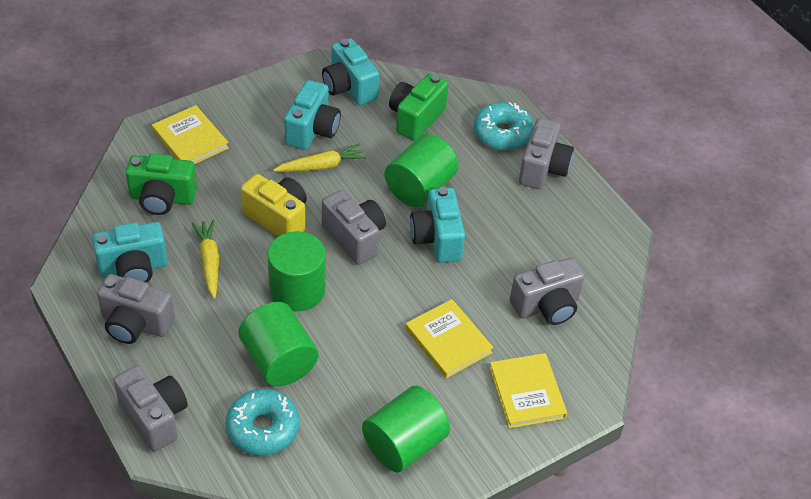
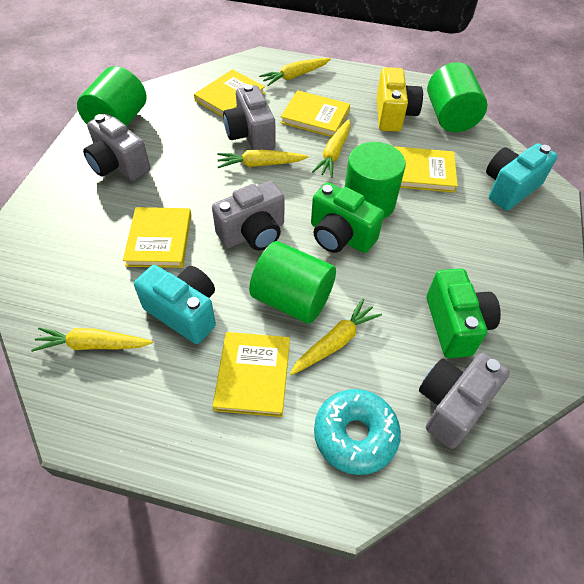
grey camera: [97,274,175,344] [113,366,188,452] [322,190,386,265] [510,258,585,325] [519,118,574,189] = 5 -> [83,113,150,181] [212,181,285,250] [223,84,276,150] [419,353,510,449] = 4
turquoise camera: [92,222,168,283] [284,80,341,150] [322,38,379,105] [410,187,465,263] = 4 -> [134,265,216,344] [486,143,558,211] = 2
turquoise donut: [226,389,299,456] [474,102,534,150] = 2 -> [314,389,401,475] = 1
yellow book: [152,105,229,164] [405,299,494,378] [489,353,567,429] = 3 -> [123,207,191,268] [194,69,265,117] [213,332,290,417] [280,90,350,137] [393,146,458,193] = 5
yellow carrot: [192,220,219,299] [273,143,366,172] = 2 -> [31,327,153,352] [217,149,308,168] [259,58,331,86] [290,299,382,375] [312,119,351,178] = 5

